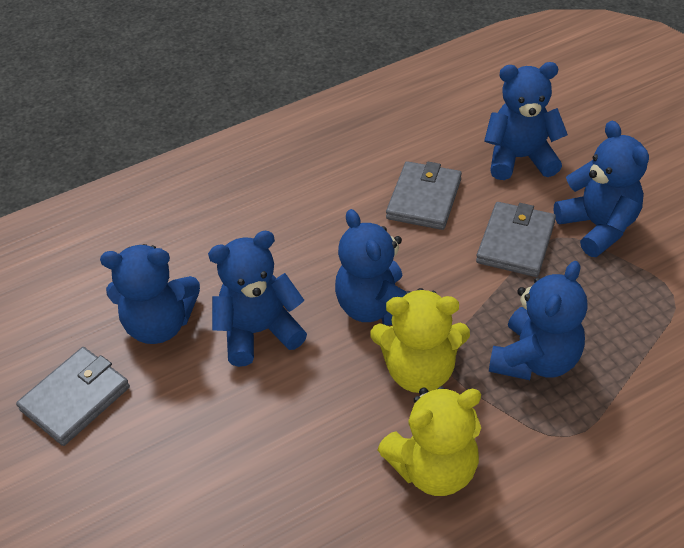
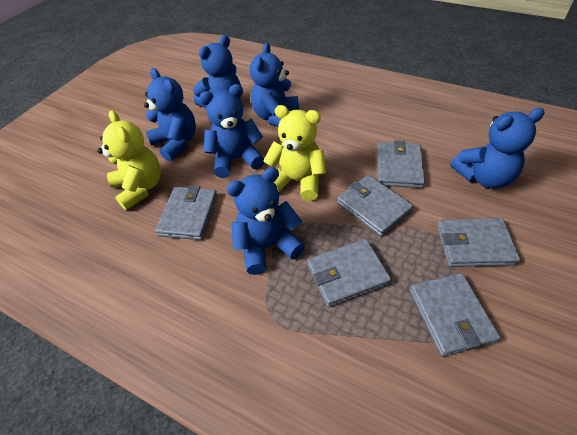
grey wallet: [16,347,130,446] [386,161,462,230] [476,202,556,277] = 3 -> [155,185,218,240] [307,239,391,307] [337,175,414,237] [377,140,425,188] [410,273,501,357] [437,218,520,267] = 6

